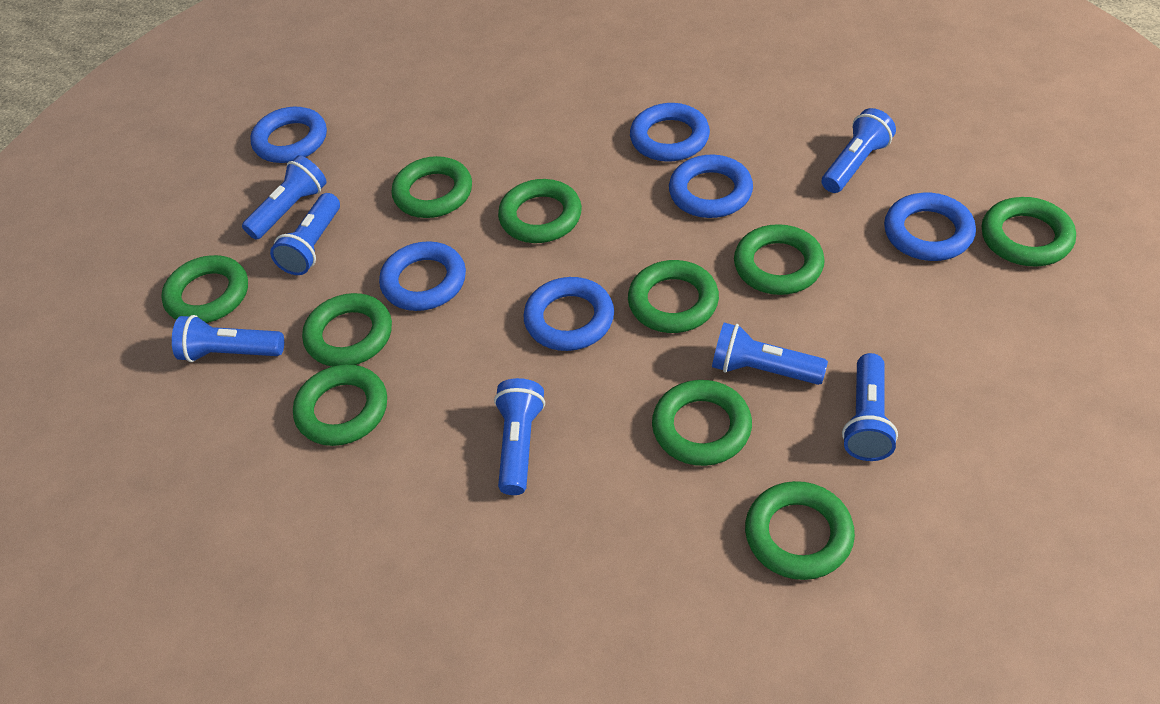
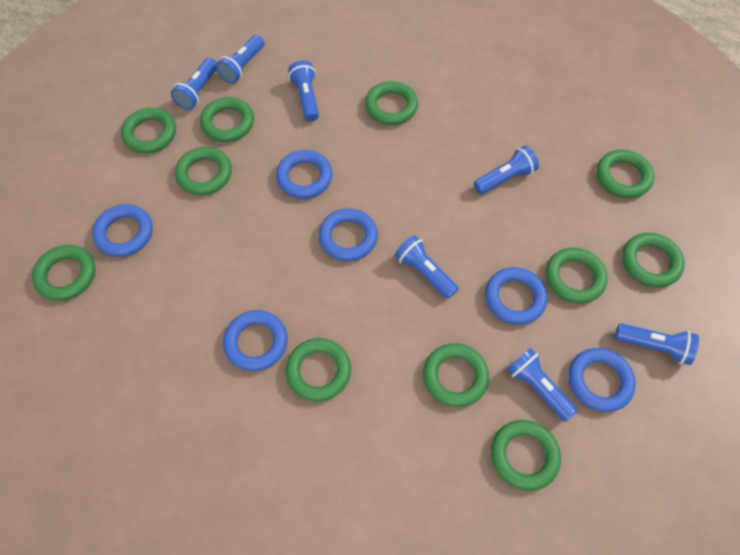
green ring: [161,255,248,323] [293,364,387,446] [302,293,392,367] [392,156,472,218] [498,179,582,243] [628,260,719,333] [652,380,752,466] [734,224,825,295] [745,481,855,580] [981,197,1076,267] = 10 -> [32,245,95,301] [121,108,176,153] [175,147,232,195] [200,97,254,142] [286,338,351,402] [365,81,418,125] [423,343,489,407] [491,420,561,491] [546,248,608,304] [597,150,654,198] [622,233,685,288] = 11

